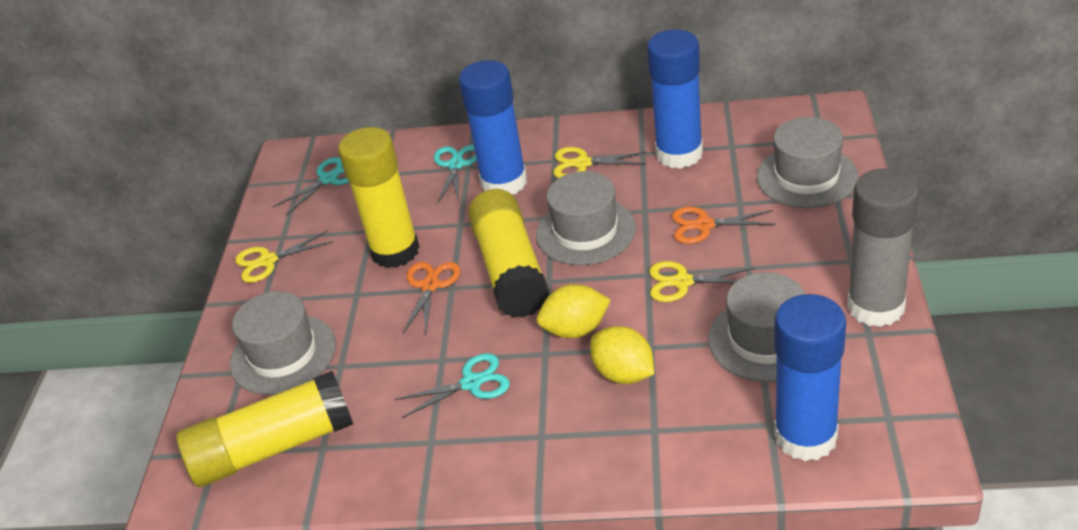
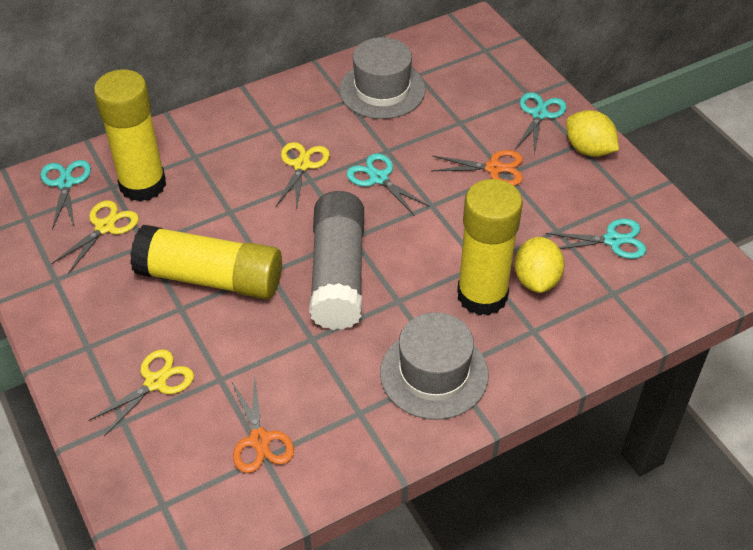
blue glue stick: [459,60,527,194] [647,29,703,169] [774,294,846,462] = 3 -> none = 0
grey hat: [230,291,336,395] [536,171,636,265] [709,272,805,382] [757,117,858,208] = 4 -> [339,37,425,119] [380,312,488,420] = 2
turquoise scissors: [273,157,349,215] [395,353,510,418] [434,145,477,203] = 3 -> [40,160,91,230] [347,153,430,216] [515,92,567,155] [546,219,647,259] = 4

